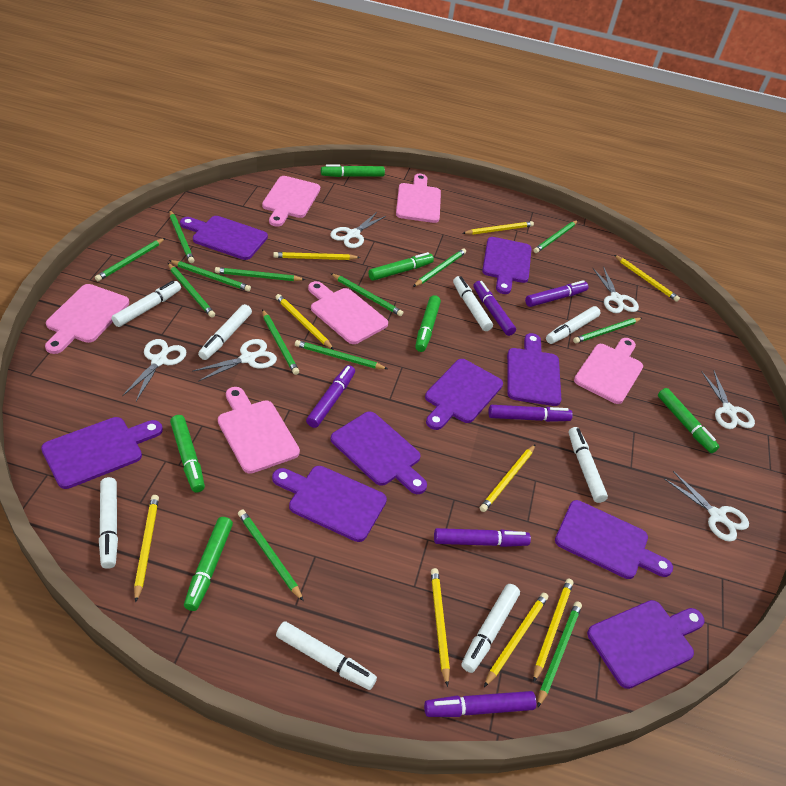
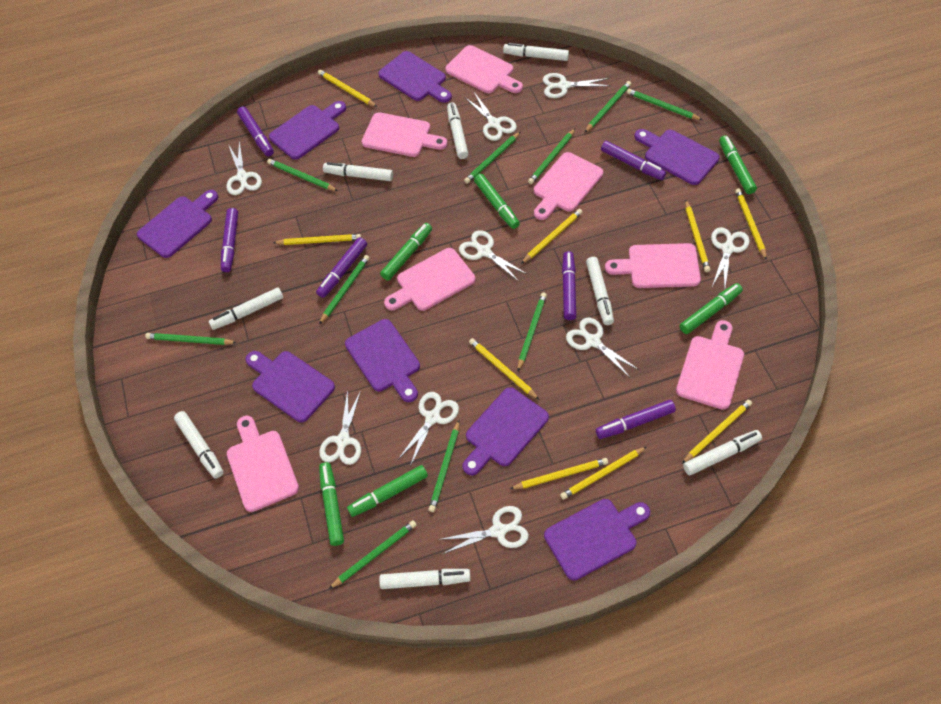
green pencil: [95,238,165,281] [168,263,215,318] [169,260,251,291] [170,210,194,263] [215,267,306,281] [238,509,304,601] [262,309,299,375] [295,340,388,369] [330,273,403,316] [413,249,466,287] [533,220,578,253] [538,601,582,707] [573,318,642,343] = 13 -> [145,333,237,345] [267,159,338,191] [319,255,370,324] [329,520,416,589] [429,420,459,512] [464,132,520,184] [518,293,547,371] [528,129,575,184] [584,81,631,133] [627,89,702,120] = 10
pink cutting board: [45,284,129,354] [218,387,300,474] [262,176,320,227] [308,281,388,344] [396,174,441,223] [574,338,643,404] = 6 -> [227,416,299,512] [361,112,447,157] [384,248,475,311] [445,45,523,93] [534,152,603,220] [605,243,701,288] [676,320,744,410] = 7
purple cutting board: [41,417,163,489] [180,216,268,260] [272,466,387,542] [331,411,427,494] [425,359,503,430] [482,237,532,294] [507,333,561,406] [555,500,673,579] [587,600,705,689] = 9 -> [137,190,218,258] [245,351,335,423] [269,101,346,160] [345,319,420,402] [378,51,452,103] [463,387,549,475] [544,499,650,581] [634,129,720,185] = 8
white scissors: [122,339,186,401] [193,339,277,382] [330,212,386,248] [593,266,639,313] [664,471,749,542] [701,370,755,429] = 6 -> [227,141,262,195] [319,389,361,465] [399,392,459,466] [439,506,529,554] [459,230,527,281] [464,92,517,141] [543,73,610,98] [566,318,639,378] [711,227,750,288] = 9

